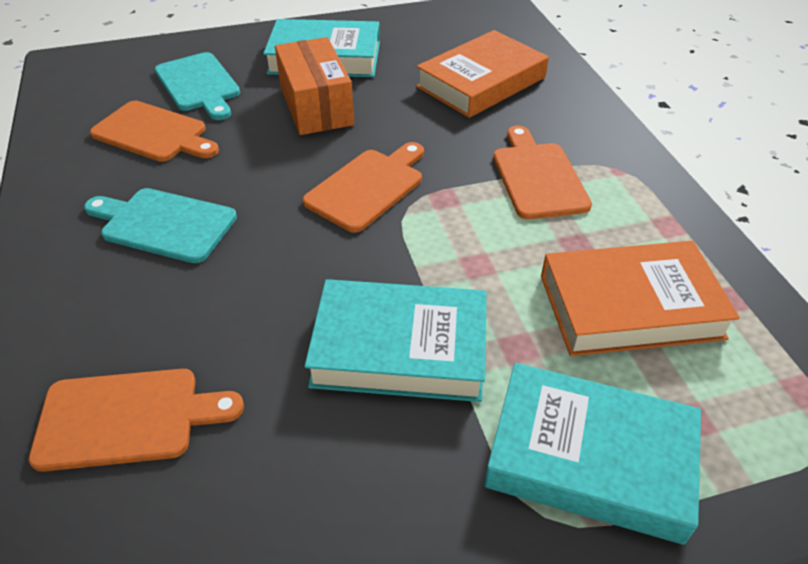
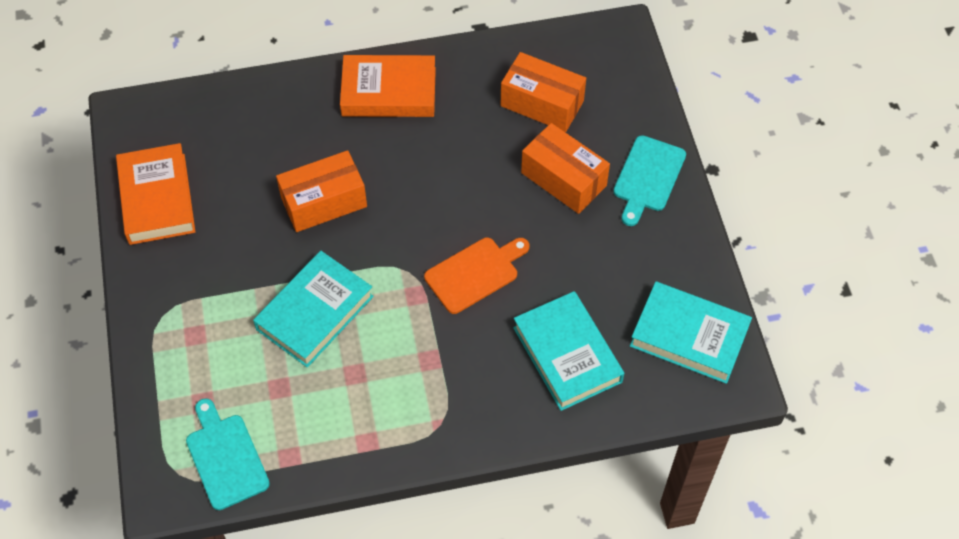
orange box: [275,37,354,135] = 1 -> [276,150,367,232] [501,52,586,132] [521,123,610,214] = 3
orange cutting board: [29,369,244,472] [90,101,219,162] [303,142,424,233] [493,126,592,219] = 4 -> [424,237,529,314] = 1

